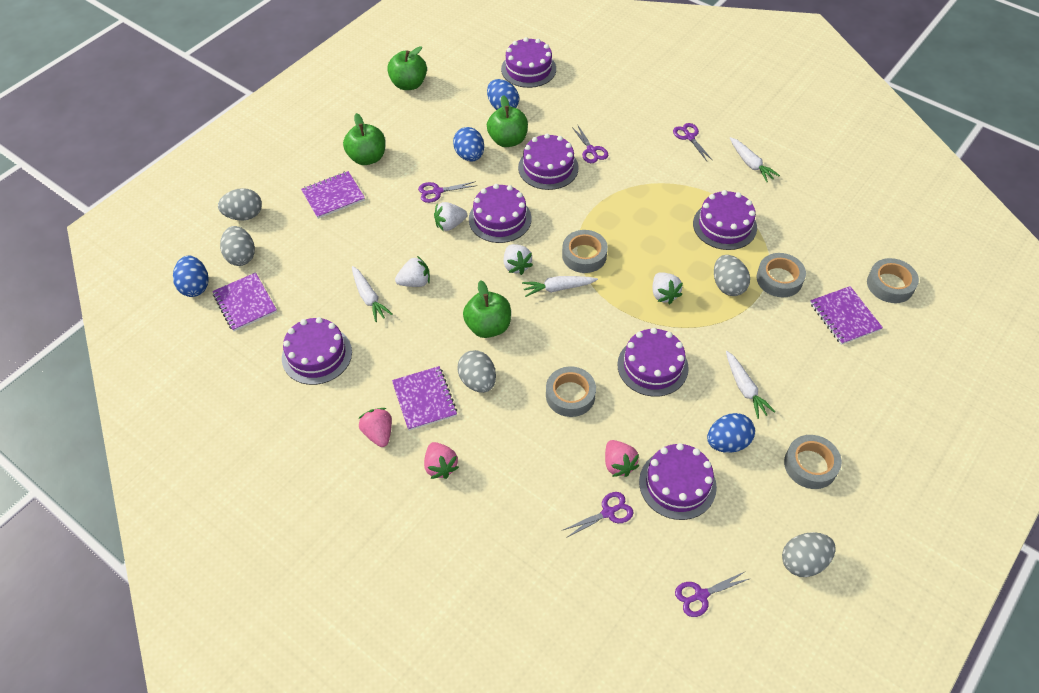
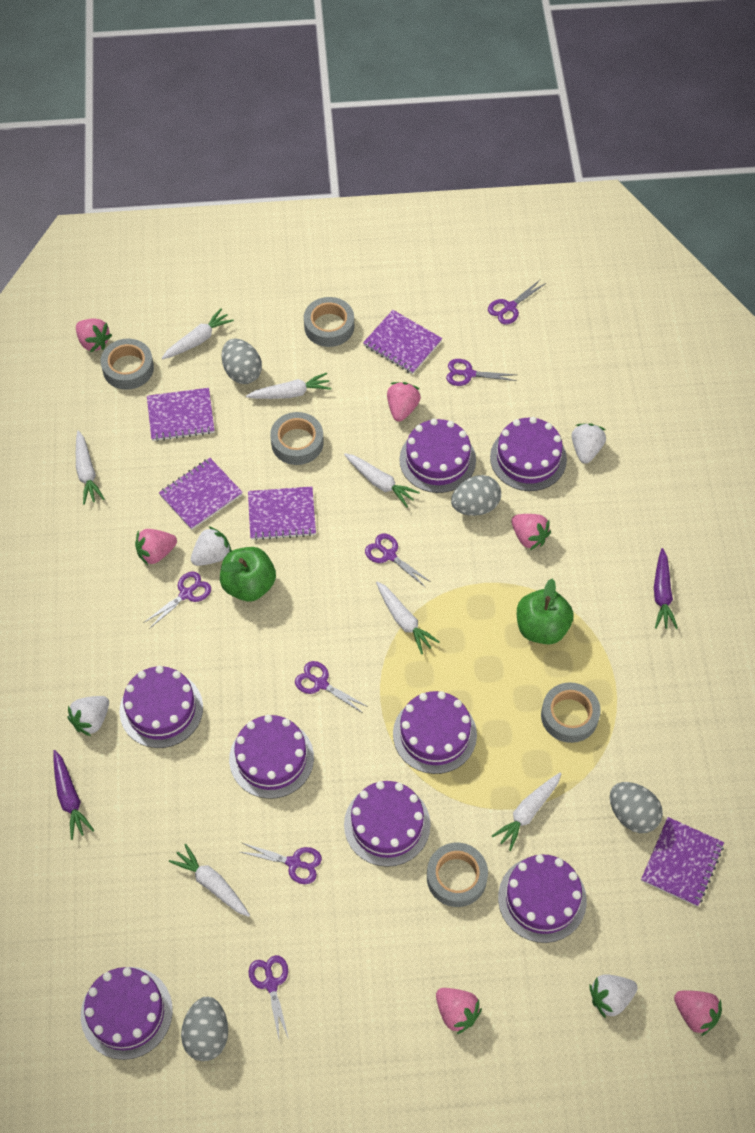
blue egg: [173,255,209,297] [453,127,484,162] [487,79,519,110] [707,413,755,453] = 4 -> none = 0
green apple: [343,113,385,165] [387,46,427,90] [463,280,511,338] [487,95,528,147] = 4 -> [220,547,276,601] [517,579,574,644] = 2
grey egg: [218,188,262,221] [220,226,255,266] [457,350,496,393] [714,255,750,296] [782,532,836,577] = 5 -> [181,997,228,1061] [222,338,262,384] [451,475,501,516] [610,782,663,833] = 4
pink strawberry: [358,408,392,447] [424,442,459,479] [605,440,639,477] = 3 -> [76,319,112,352] [135,529,177,565] [387,382,421,422] [436,988,482,1034] [511,514,551,550] [674,990,722,1036] = 6
purple cake: [282,317,352,385] [469,184,531,243] [501,37,556,88] [518,134,579,190] [617,328,689,397] [639,443,717,520] [693,190,757,250] = 7 -> [81,967,173,1060] [119,666,203,748] [229,715,314,799] [344,781,431,867] [393,691,477,774] [399,418,476,493] [490,417,567,491] [498,854,587,943] = 8
purple carrot: none = 0 -> [53,750,94,840] [654,548,678,629] = 2
purple notebook: [212,272,277,331] [301,171,365,219] [392,366,457,431] [810,286,883,345] = 4 -> [147,388,215,441] [159,458,243,530] [248,486,316,540] [363,310,442,374] [641,817,724,906] = 5
purple scissors: [418,181,477,203] [563,492,634,538] [572,124,608,163] [673,123,713,161] [675,571,751,617] = 5 -> [143,572,211,629] [240,843,322,884] [249,955,289,1039] [295,661,368,713] [365,533,431,587] [446,359,517,386] [488,279,546,324] = 7
white carrot: [352,266,393,322] [522,276,598,297] [726,351,776,419] [730,137,780,182] = 4 -> [76,430,105,505] [162,308,234,360] [169,844,250,917] [246,373,331,399] [344,453,420,507] [376,581,439,654] [492,773,561,851] = 7

